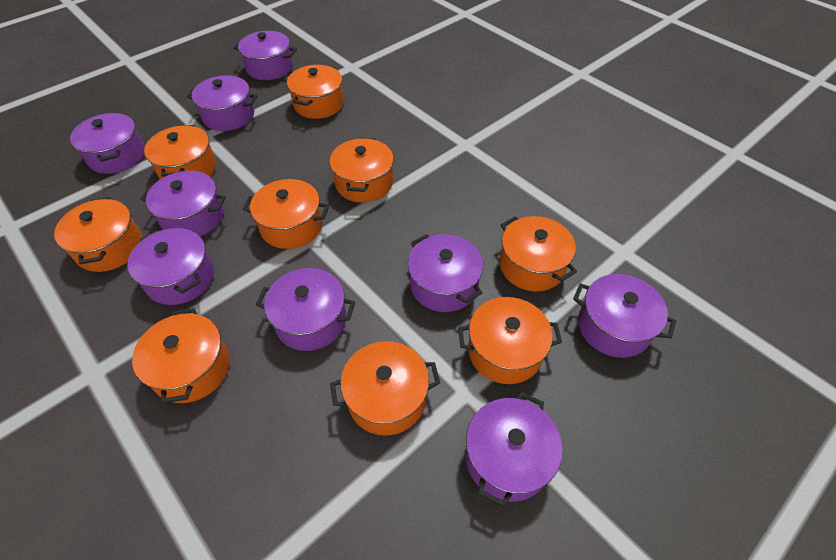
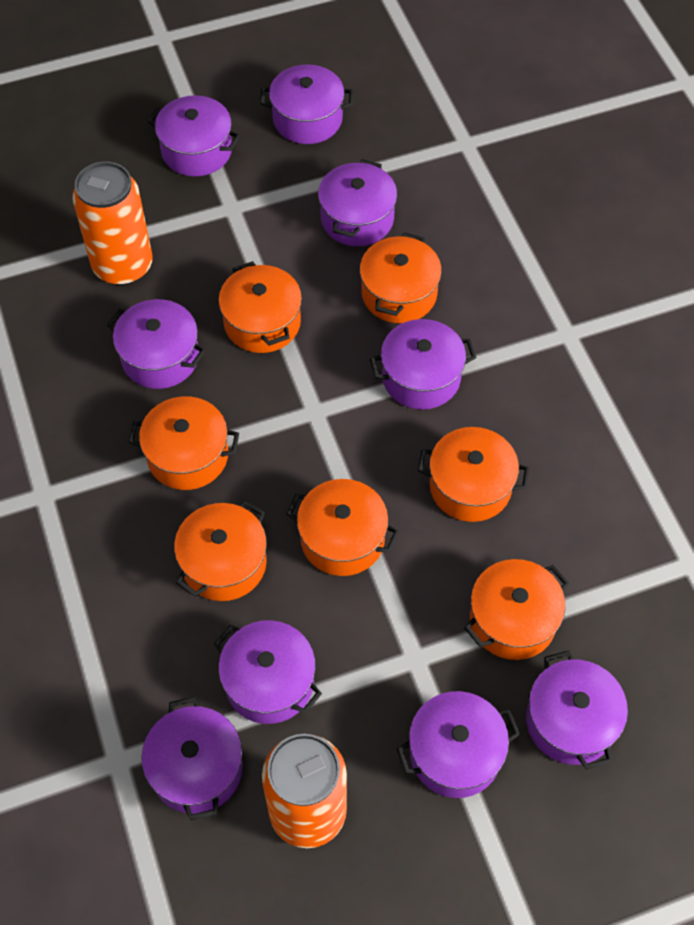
orange can: none = 0 -> [72,161,153,286] [262,734,347,848] = 2
orange pot: [54,197,142,272] [132,308,230,403] [144,125,216,179] [243,179,329,249] [287,65,344,119] [330,138,394,203] [330,341,440,436] [458,297,562,384] [499,216,577,292] = 9 -> [129,396,239,490] [174,500,267,601] [218,261,302,353] [287,479,399,576] [360,233,442,323] [418,427,530,522] [464,559,569,660] = 7

